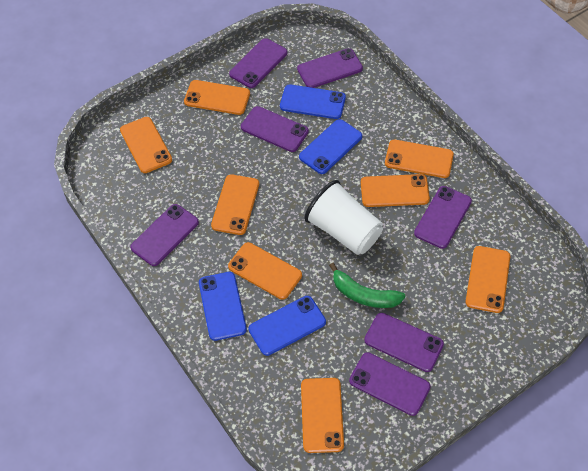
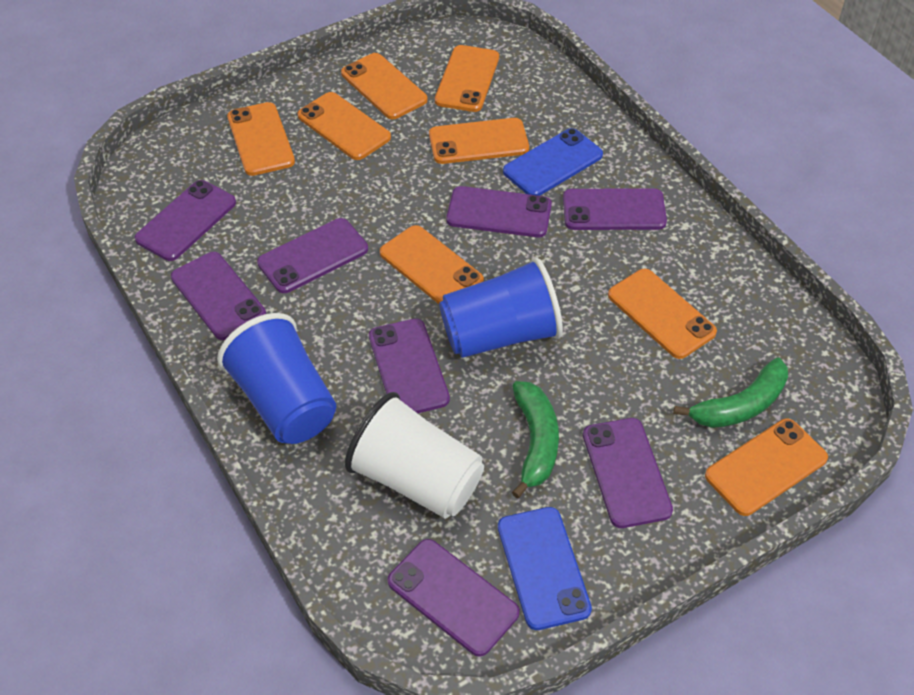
blue cup: none = 0 -> [217,313,336,444] [439,257,563,358] = 2
blue phone: [199,272,247,341] [249,296,326,356] [280,84,346,119] [299,119,362,174] = 4 -> [498,507,592,630] [503,128,603,196] = 2
green banana: [329,263,405,308] = 1 -> [512,381,559,498] [674,357,788,428] = 2
purple phone: [130,204,199,266] [229,38,287,88] [241,106,309,152] [297,48,363,88] [349,352,431,416] [364,313,444,372] [414,186,472,249] = 7 -> [134,180,236,261] [171,252,266,340] [257,218,368,293] [369,318,450,413] [388,539,520,657] [446,186,552,237] [563,188,667,230] [583,418,673,528] = 8

